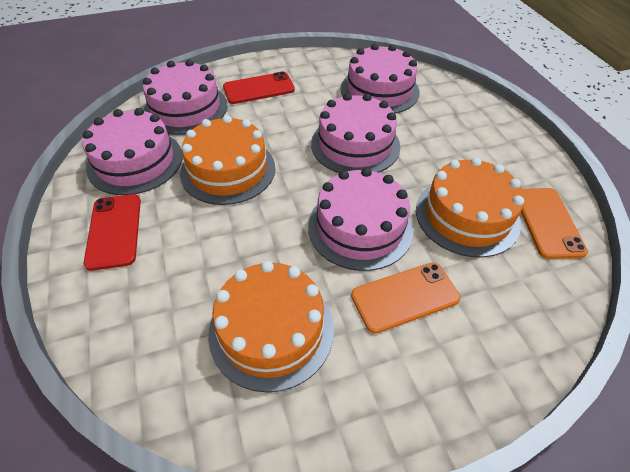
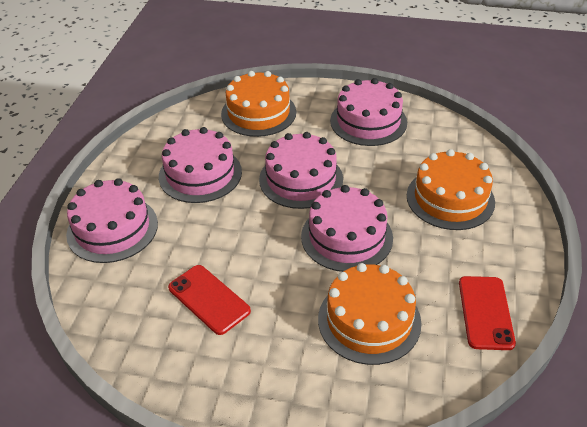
orange phone: [351,262,461,334] [521,188,588,259] = 2 -> none = 0

